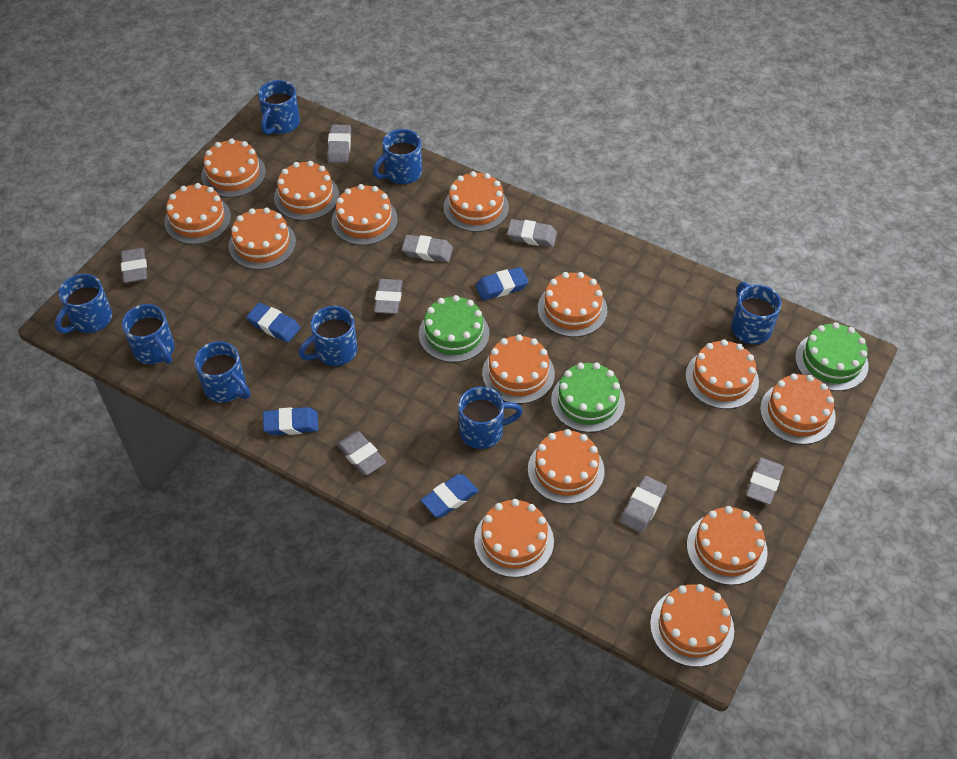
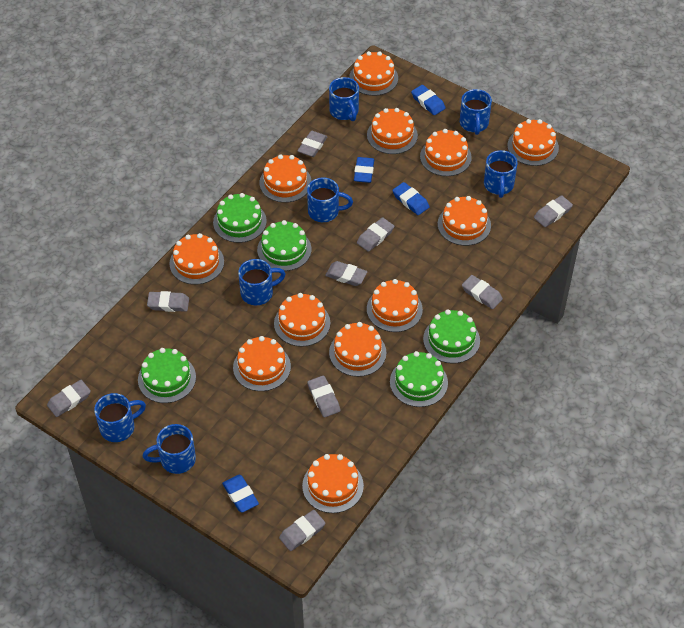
blue mug: [55,274,112,333] [122,304,175,364] [194,341,250,402] [258,80,300,135] [299,306,357,366] [372,129,422,184] [458,387,523,449] [731,282,781,344] = 8 -> [94,393,146,442] [143,424,196,474] [238,259,285,305] [307,178,353,222] [329,77,359,121] [460,89,492,135] [484,150,518,198] = 7
green cake: [419,295,490,362] [551,362,625,432] [795,322,869,391] = 3 -> [138,348,196,403] [213,193,267,243] [257,220,311,271] [390,351,448,407] [423,309,480,363] = 5
grey eraser: [121,248,147,283] [327,125,351,163] [337,431,386,475] [374,279,403,314] [402,235,453,262] [507,219,557,247] [620,476,667,533] [746,458,784,505] = 8 -> [47,380,91,417] [147,291,189,312] [279,510,326,551] [297,131,327,157] [307,375,341,417] [325,261,368,286] [357,217,394,252] [462,275,503,309] [534,195,573,227] = 9
orange cake: [164,183,231,244] [201,139,266,198] [228,207,296,270] [274,161,339,221] [332,184,398,245] [444,171,509,232] [474,499,554,578] [482,334,555,404] [528,429,605,504] [538,272,607,337] [650,584,734,667] [685,339,759,409] [687,506,768,585] [760,373,836,445] = 14 -> [169,233,224,285] [233,336,291,391] [259,155,312,203] [274,293,330,347] [302,454,364,513] [329,322,386,377] [349,51,398,96] [367,108,418,154] [367,279,423,332] [420,129,472,176] [438,196,491,246] [507,119,559,166] = 12

